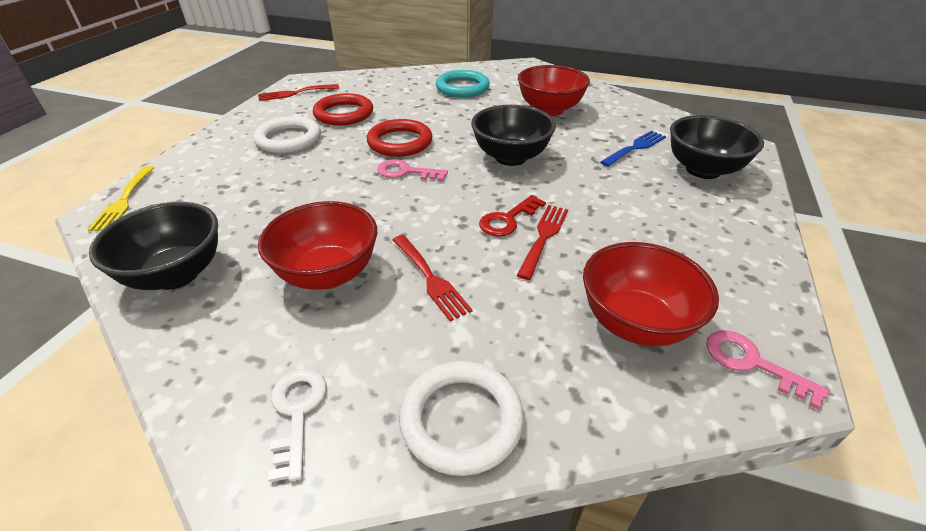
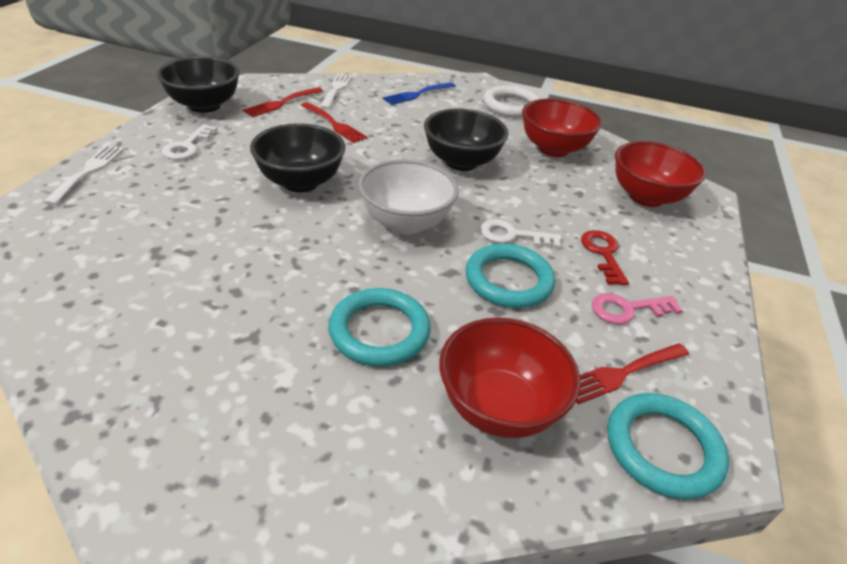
pink key: [377,159,448,181] [706,330,829,410] = 2 -> [592,293,683,325] = 1
red ring: [313,93,373,126] [367,119,432,157] = 2 -> none = 0
turquoise ring: [436,70,490,98] = 1 -> [328,288,431,366] [466,243,555,308] [607,393,729,499] = 3
white bowl: none = 0 -> [358,159,459,234] = 1
white fork: none = 0 -> [44,145,124,205] [320,73,352,109] = 2
white key: [268,369,326,482] = 1 -> [162,124,218,160] [480,219,561,248] = 2
white ring: [253,116,321,153] [399,361,524,476] = 2 -> [483,85,540,118] = 1
yellow fork: [88,166,154,231] = 1 -> none = 0

